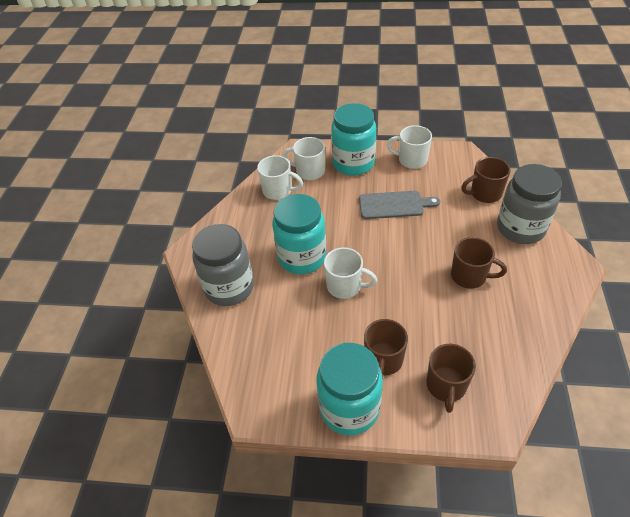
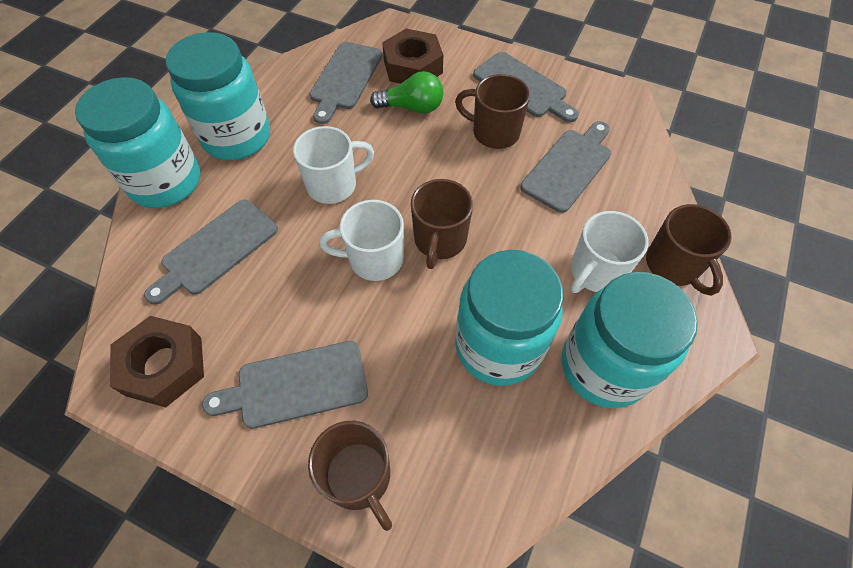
brown nut: none = 0 -> [110,316,204,407] [382,28,443,84] = 2
green light bulb: none = 0 -> [370,71,443,114] = 1
grey cutting board: [359,191,440,219] = 1 -> [144,199,278,305] [202,341,368,429] [310,42,382,124] [473,52,579,122] [520,121,611,213] = 5
grey jar: [192,224,254,306] [497,164,562,244] = 2 -> none = 0
turquoise jar: [272,194,326,274] [317,343,383,435] [331,103,376,176] = 3 -> [75,77,201,208] [166,32,270,160] [455,250,563,386] [562,272,698,408] = 4
white mug: [257,155,303,200] [283,137,325,180] [324,247,377,299] [386,125,432,169] = 4 -> [293,126,374,204] [319,200,404,281] [571,211,648,293] = 3

